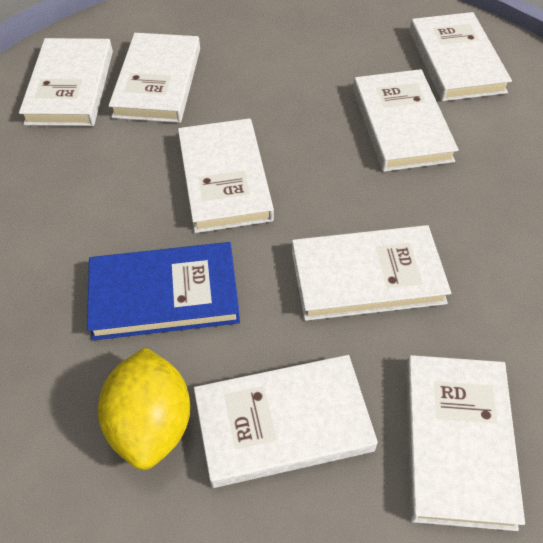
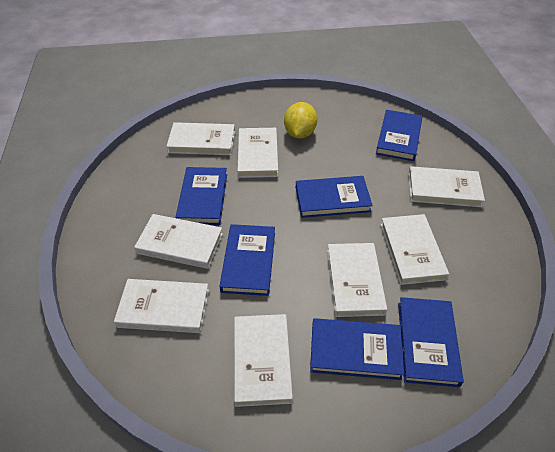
blue book: [87,242,240,340] = 1 -> [175,167,227,225] [219,224,275,296] [296,176,373,218] [310,318,404,380] [376,110,422,161] [398,297,464,387] = 6

